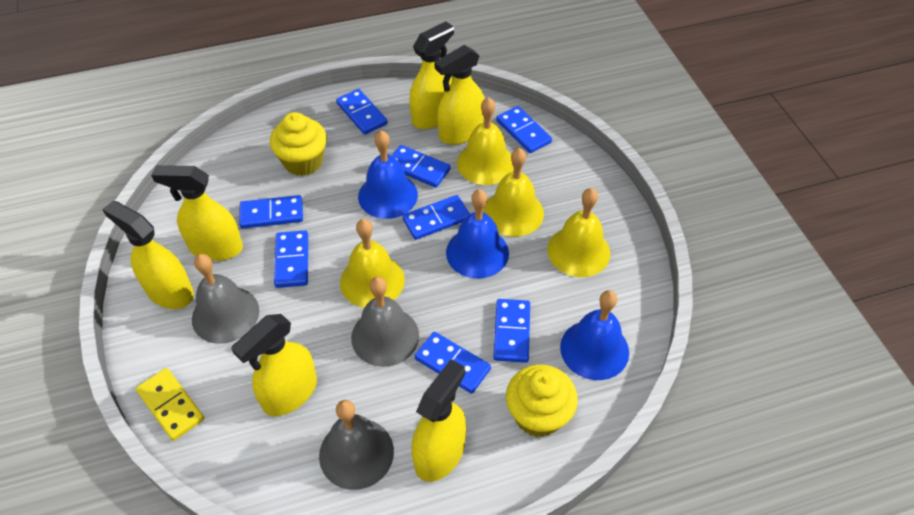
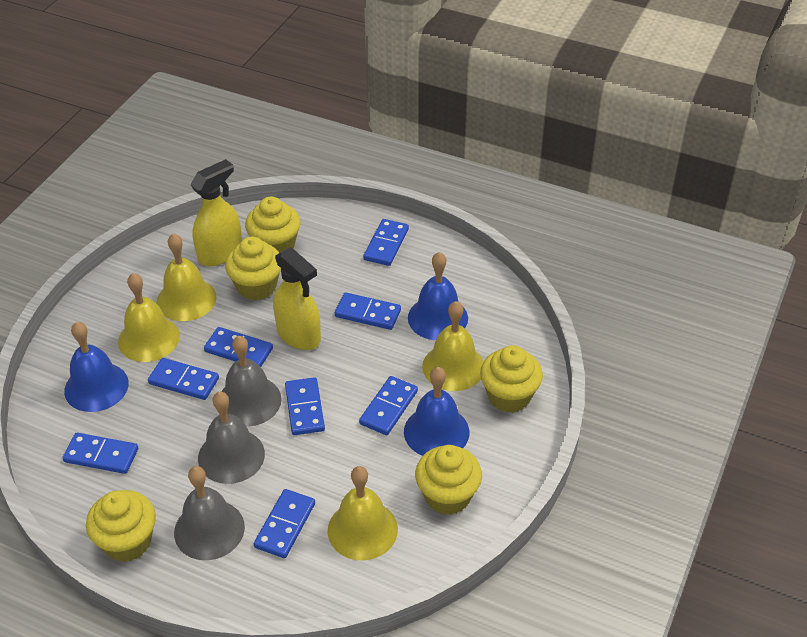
yellow cupcake: [270,112,327,176] [506,364,578,437] = 2 -> [86,490,156,562] [225,237,281,301] [245,197,301,253] [415,445,482,515] [480,345,543,413] = 5
yellow domino: [136,368,204,441] = 1 -> none = 0
yellow spray bottle: [102,201,194,309] [151,165,243,261] [231,314,317,416] [409,22,454,129] [411,359,466,482] [435,45,484,145] = 6 -> [191,159,242,266] [273,247,321,350] = 2

